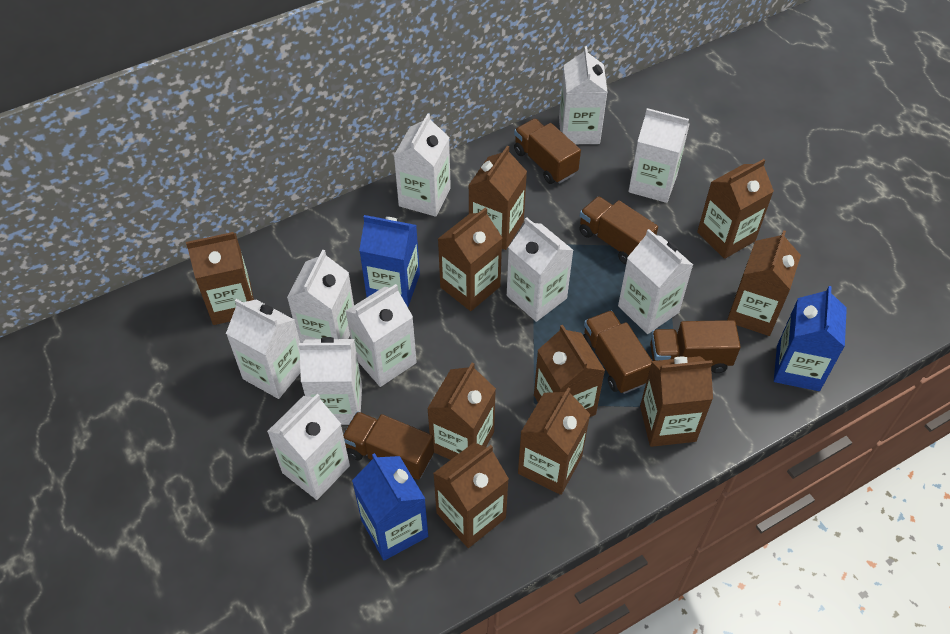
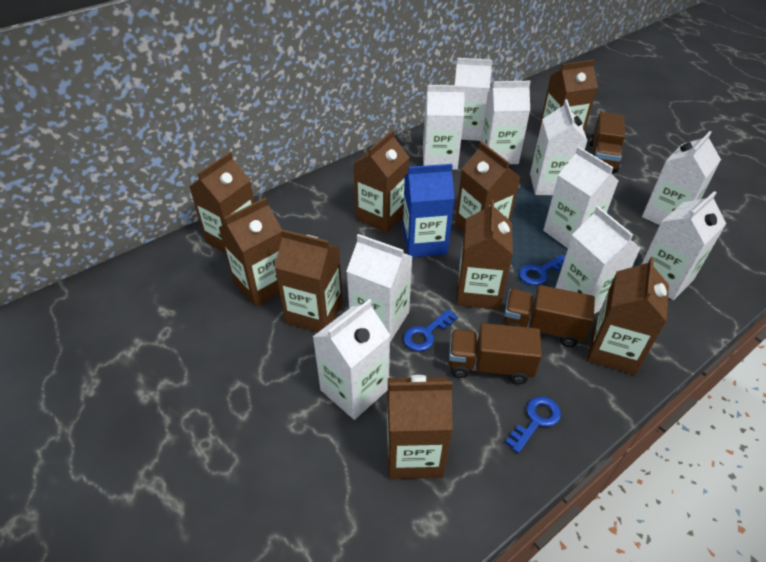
blue carton: [352,453,428,560] [359,215,420,307] [774,286,847,391] = 3 -> [403,164,455,257] = 1
blue key: none = 0 -> [403,309,458,351] [505,396,561,453] [519,254,565,285] = 3
brown carton: [186,232,254,325] [427,363,496,460] [433,442,509,548] [438,208,502,311] [468,146,527,250] [518,388,590,495] [534,325,605,417] [640,356,713,447] [697,159,774,259] [727,230,801,336] = 10 -> [190,152,255,254] [218,198,282,307] [274,229,343,332] [354,130,410,233] [387,375,453,479] [455,141,520,233] [456,200,513,310] [539,60,598,132] [587,257,669,375] = 9
brown truck: [343,411,434,480] [514,119,581,184] [579,196,658,264] [583,310,652,394] [650,320,741,373] = 5 -> [449,323,542,384] [503,285,595,347] [589,112,625,172] = 3

